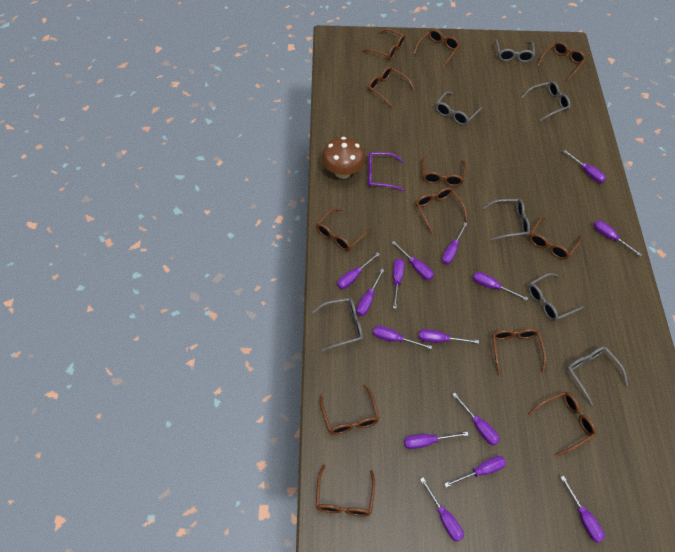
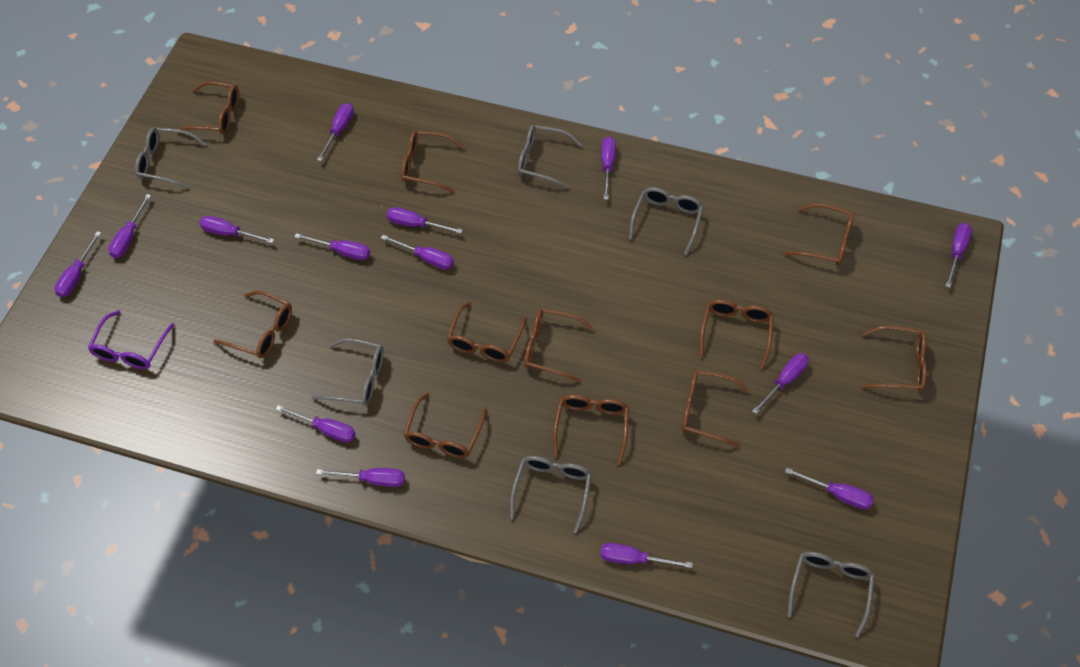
brown glasses: [316,208,372,251] [316,464,375,516] [319,385,379,435] [362,29,405,60] [368,66,415,108] [413,29,460,68] [415,187,468,234] [422,155,466,187] [492,329,546,376] [528,391,596,456] [529,217,581,260] [537,42,586,81] = 12 -> [178,81,239,134] [213,291,292,358] [401,131,466,192] [404,393,487,458] [447,302,526,362] [524,309,594,382] [553,395,629,465] [681,370,750,448] [700,300,774,369] [785,203,854,265] [862,326,927,391] = 11
brown mushroom: [322,137,365,179] = 1 -> none = 0
grey glasses: [312,298,363,351] [435,91,482,125] [483,199,530,241] [495,39,535,62] [521,81,570,121] [528,273,584,321] [567,346,628,406] = 7 -> [135,127,206,189] [311,338,384,406] [510,456,592,533] [518,125,582,189] [629,187,703,255] [787,552,875,637] = 6
purple screwdriver: [337,252,380,289] [357,269,384,316] [373,326,432,349] [392,241,434,280] [393,258,404,309] [404,432,469,449] [419,329,479,344] [420,478,464,542] [442,222,468,265] [445,456,506,487] [452,393,500,445] [473,272,528,301] [560,476,605,543] [563,150,606,183] [594,220,642,257] = 15 -> [55,231,101,297] [109,194,151,258] [199,216,274,243] [276,405,356,443] [294,233,370,260] [316,468,405,487] [317,103,354,161] [381,235,454,269] [387,207,463,234] [601,137,616,200] [601,543,693,568] [752,353,809,414] [785,468,873,509] [946,223,972,288] = 14

